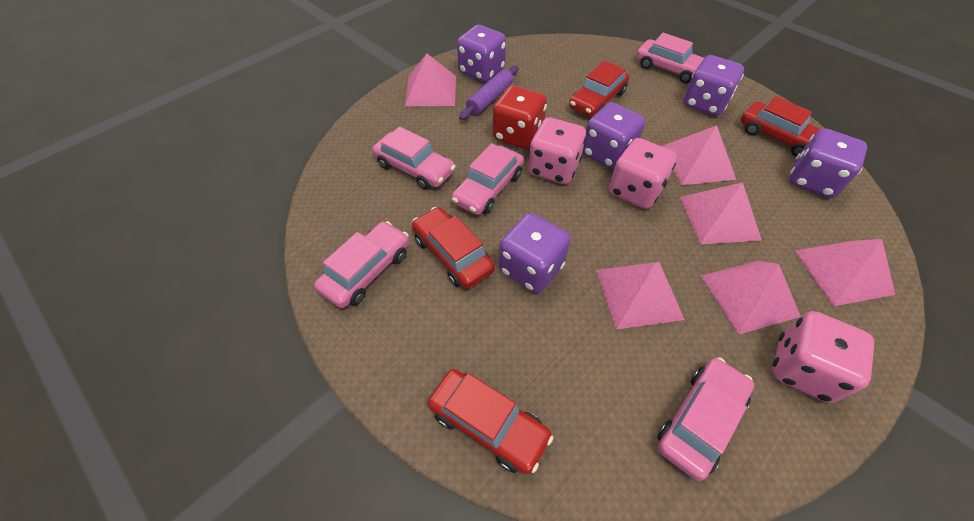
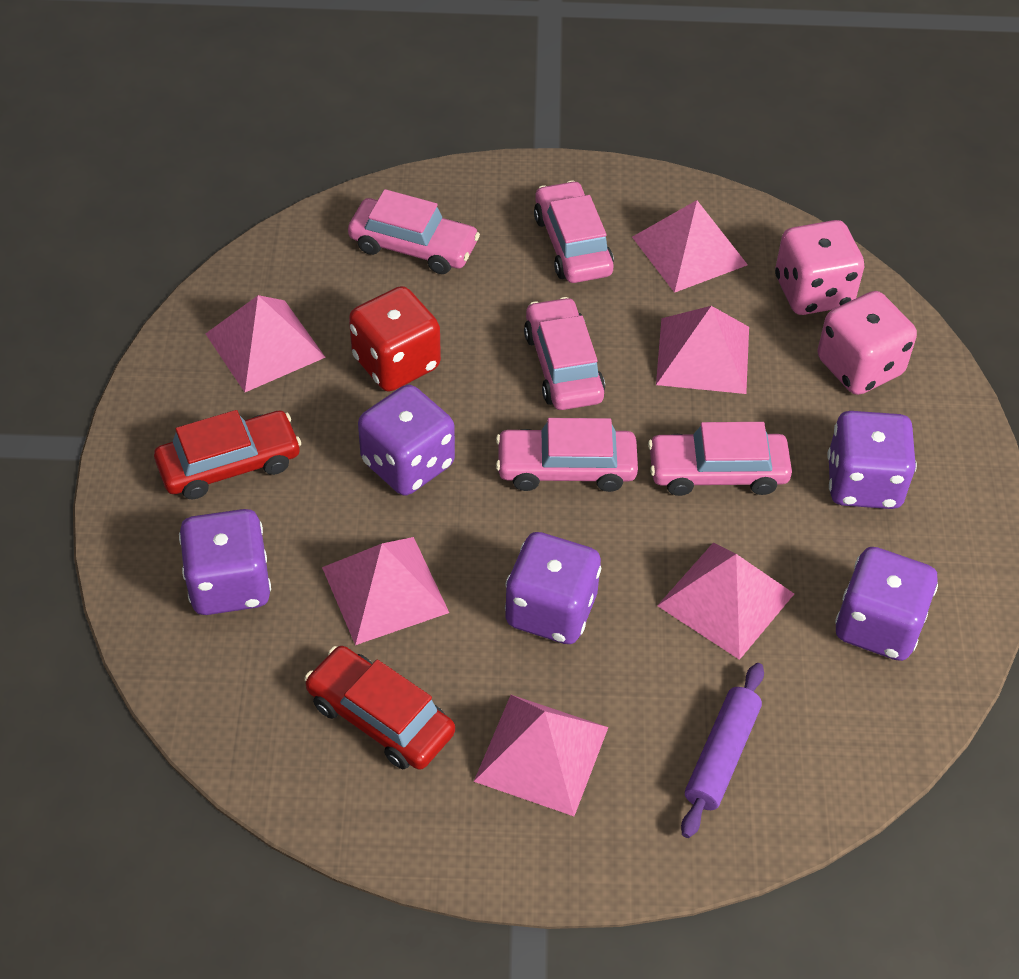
pink dice: [528,118,586,184] [609,138,677,209] [772,311,874,403] = 3 -> [775,220,864,315] [817,291,917,395] = 2
red car: [412,207,495,289] [427,369,553,475] [569,60,630,117] [741,96,821,157] = 4 -> [154,410,301,499] [304,646,455,770] = 2

